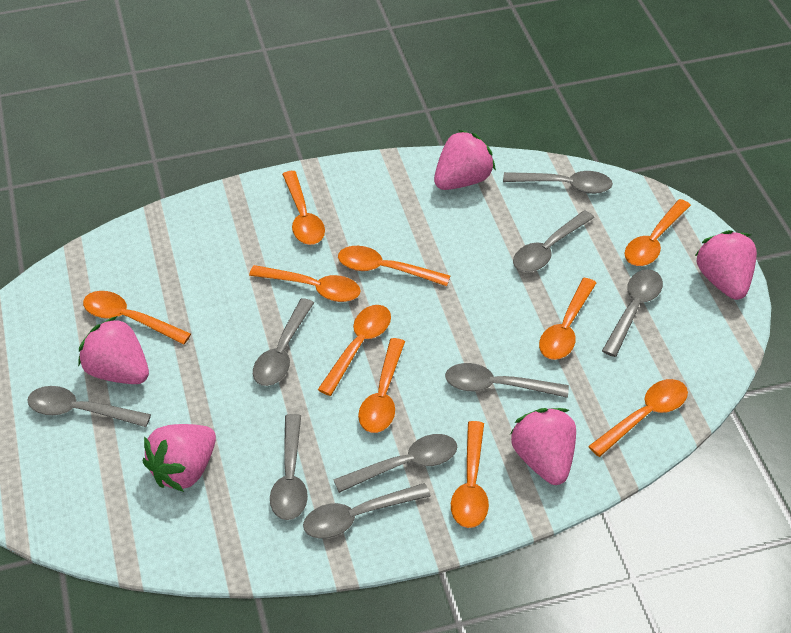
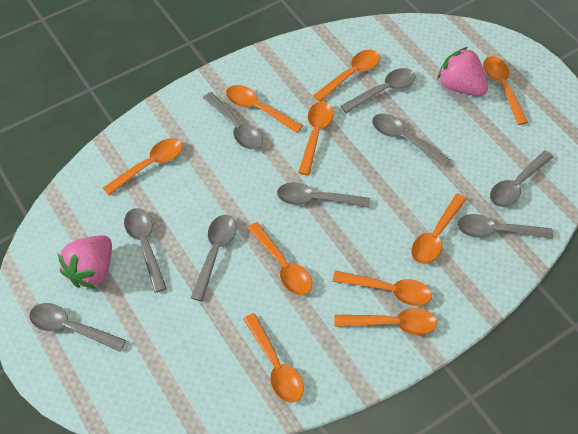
pink strawberry: [78,316,149,384] [143,424,216,492] [434,130,496,190] [510,408,576,485] [695,230,757,300] = 5 -> [58,235,112,289] [437,47,488,96] = 2

